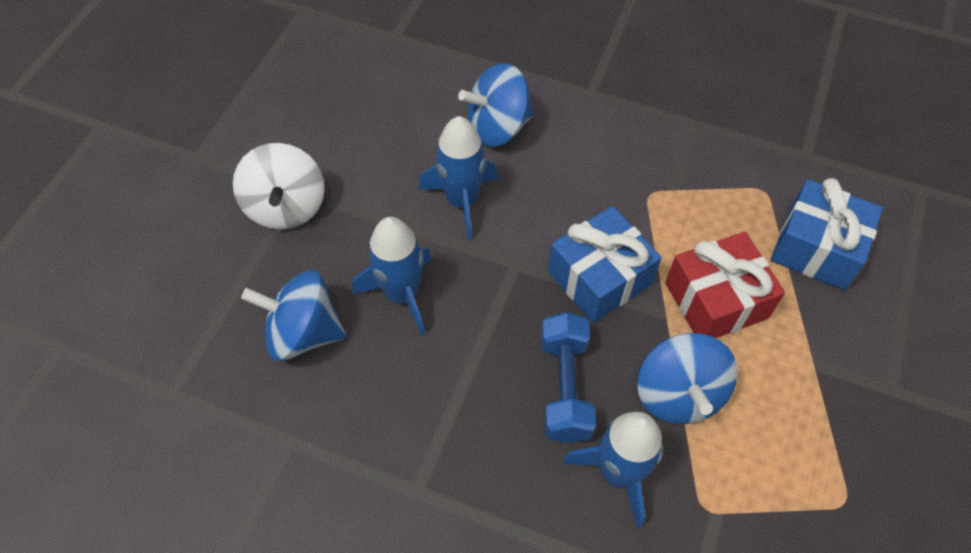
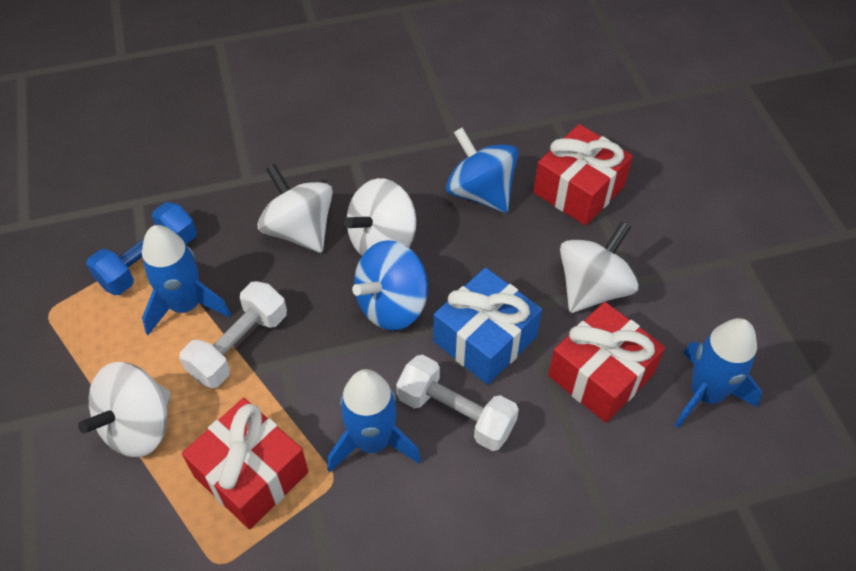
blue gift: [548,206,662,323] [771,178,883,290] = 2 -> [433,268,542,385] = 1
blue spinning top: [241,270,346,361] [458,63,534,147] [637,333,738,424] = 3 -> [352,240,428,331] [446,127,518,213] = 2
red gift: [665,232,785,338] = 1 -> [182,398,308,529] [534,124,633,225] [548,302,665,423] = 3
white dumbbell: none = 0 -> [179,281,287,388] [396,355,519,451] = 2
white spinning top: [233,143,325,230] = 1 -> [78,362,171,457] [257,164,333,253] [344,178,416,256] [560,221,639,313] = 4

